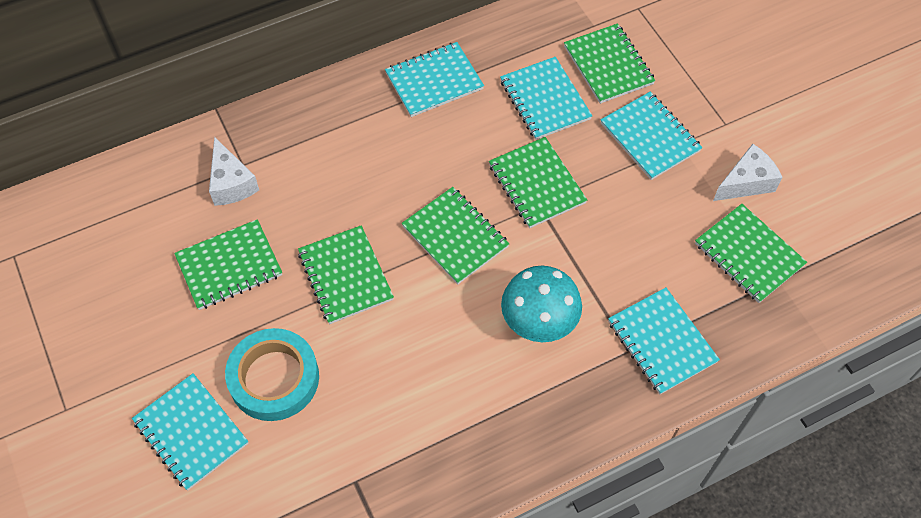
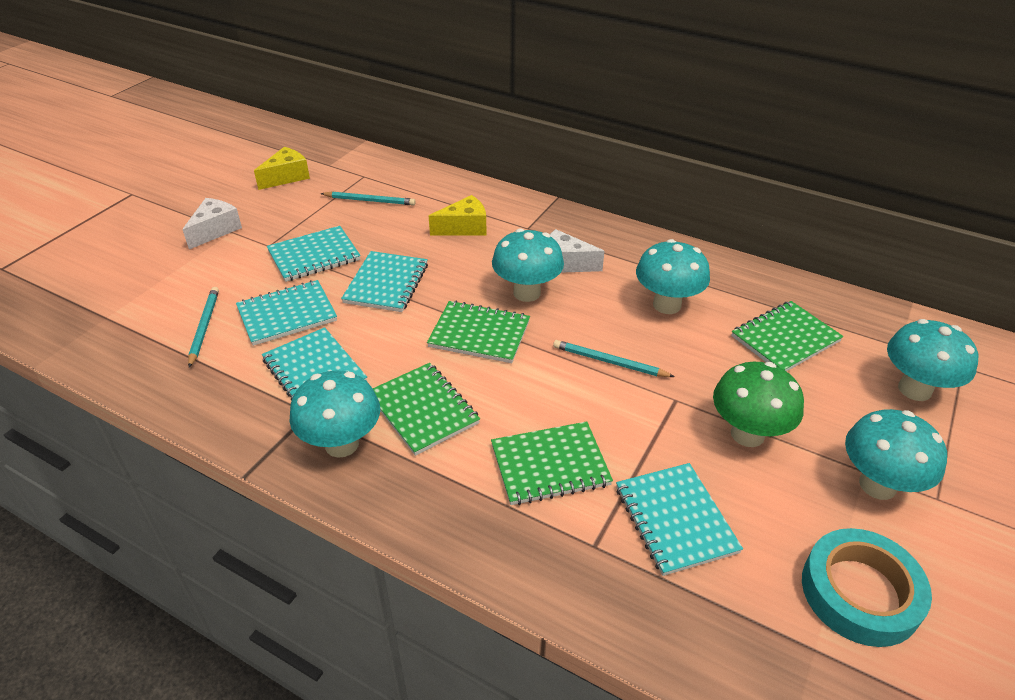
green mushroom: none = 0 -> [713,362,804,447] = 1
green notebook: [174,219,282,310] [298,225,394,324] [401,187,509,284] [489,137,587,228] [564,23,655,104] [695,204,807,303] = 6 -> [373,363,480,456] [427,301,530,363] [491,422,613,505] [731,301,843,371] = 4
turquoise mushroom: [501,266,582,342] = 1 -> [289,371,380,458] [492,229,564,302] [636,239,710,314] [845,409,947,500] [887,319,978,401] = 5
turquoise pencil: none = 0 -> [188,287,219,368] [320,191,416,206] [553,340,675,377] = 3
yellow cheese: none = 0 -> [254,147,310,190] [429,195,487,236] = 2

